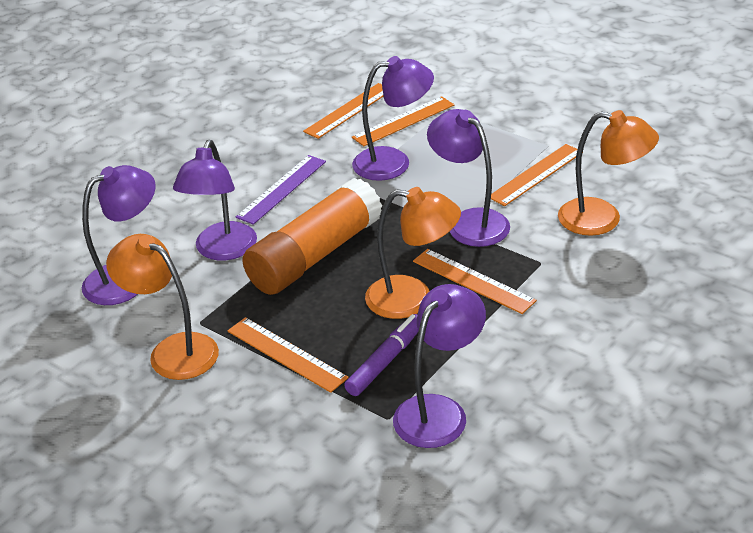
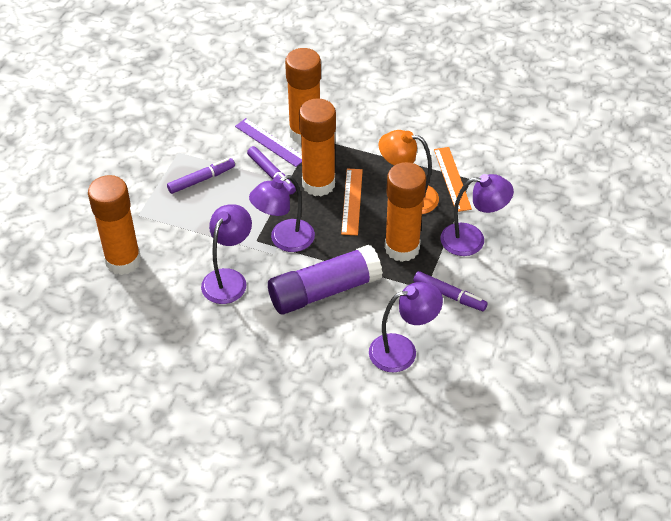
orange glue stick: [242,178,382,295] = 1 -> [88,175,141,275] [285,48,321,144] [299,98,336,196] [385,162,426,262] = 4
orange lamp: [106,234,219,380] [365,187,461,319] [558,110,659,236] = 3 -> [378,130,439,214] = 1
orange ruler: [228,317,349,393] [303,83,384,139] [352,96,454,146] [413,249,537,314] [491,144,578,206] = 5 -> [341,169,363,235] [434,147,472,212] = 2
purple glue stick: none = 0 -> [268,245,383,314] = 1
purple lamp: [82,165,156,305] [173,140,257,260] [352,56,434,181] [393,284,486,448] [427,109,510,247] = 5 -> [201,204,252,304] [249,175,315,252] [369,282,443,372] [440,174,514,256] = 4
purple marker: [344,314,418,396] = 1 -> [167,158,235,194] [247,146,296,195] [413,271,488,311] = 3

